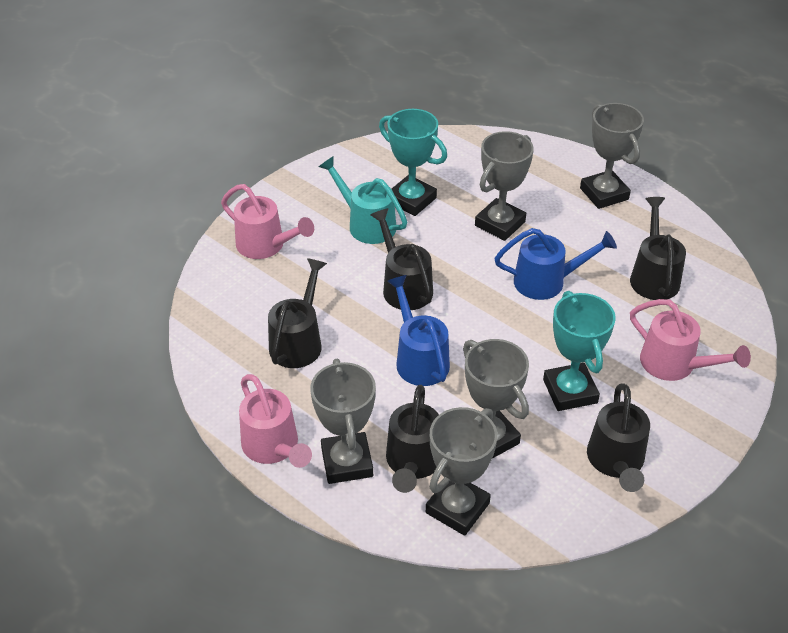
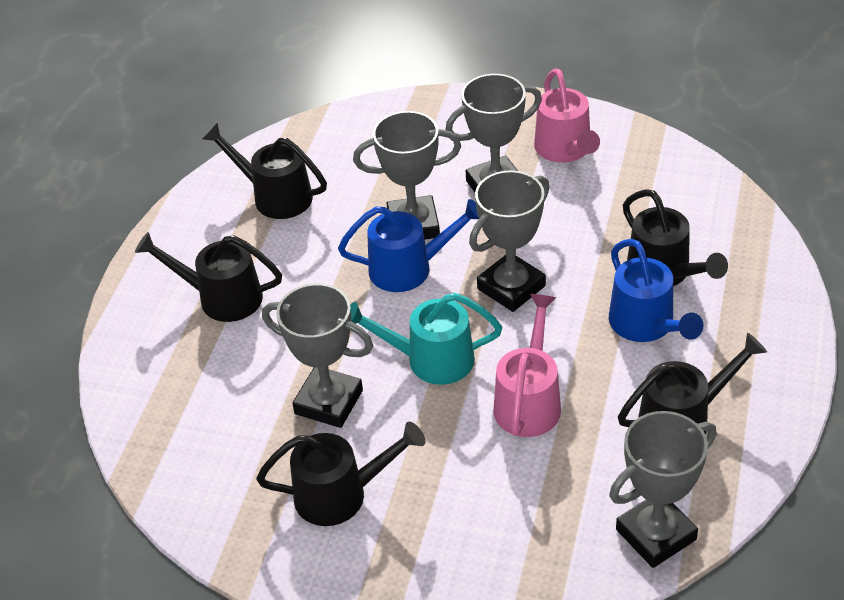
pink watering can: [221,184,314,259] [239,374,312,468] [630,299,751,381] = 3 -> [493,294,561,437] [534,68,600,163] = 2
turquoise trophy: [379,109,447,216] [543,291,616,411] = 2 -> none = 0

